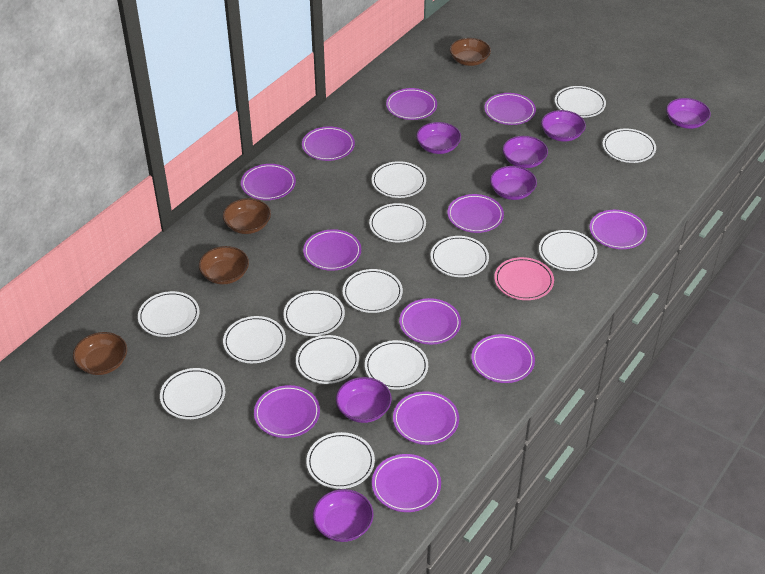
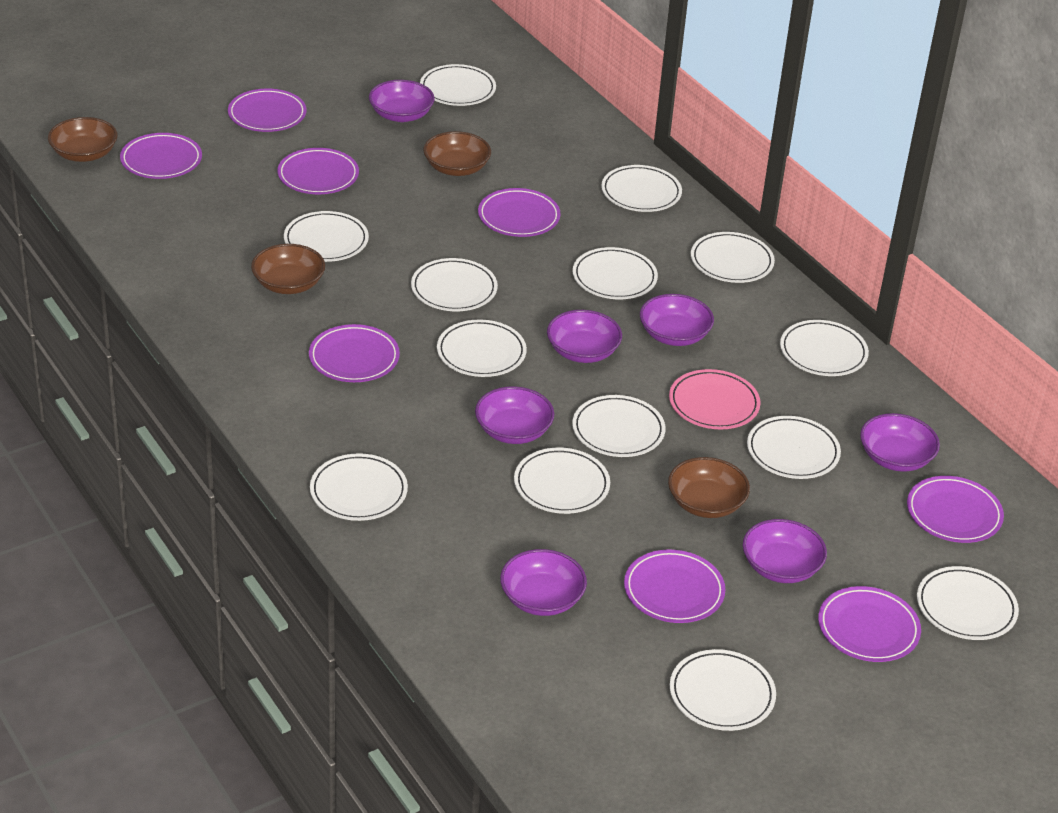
purple plate: [241,164,296,200] [254,385,320,438] [302,126,355,161] [303,229,361,271] [372,454,441,512] [386,88,437,120] [393,391,459,445] [399,298,461,344] [447,194,504,233] [471,334,535,383] [484,93,536,125] [589,210,647,249] = 12 -> [120,133,202,179] [228,89,306,132] [277,148,359,194] [309,324,400,382] [478,188,561,237] [624,549,725,623] [818,586,921,662] [907,476,1004,543] = 8

